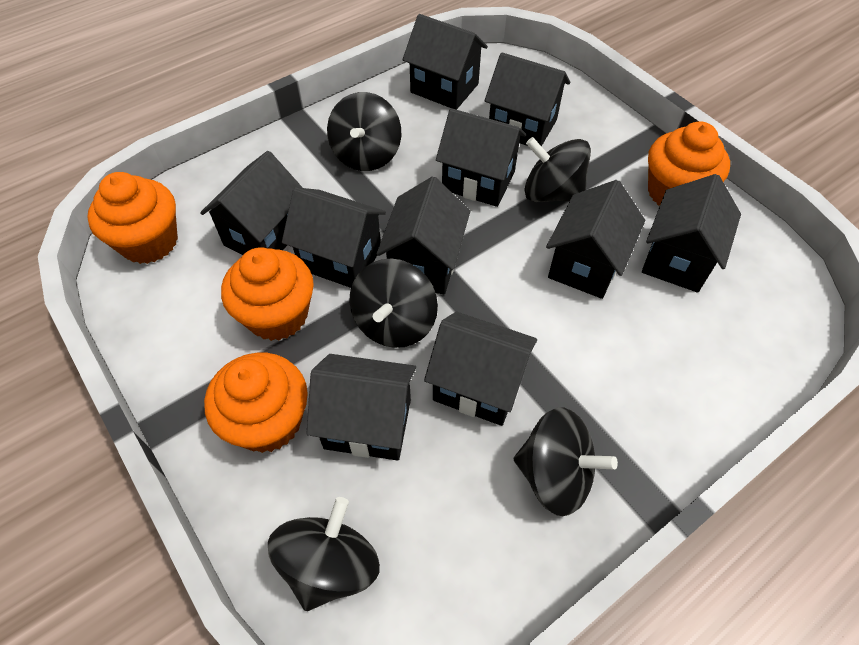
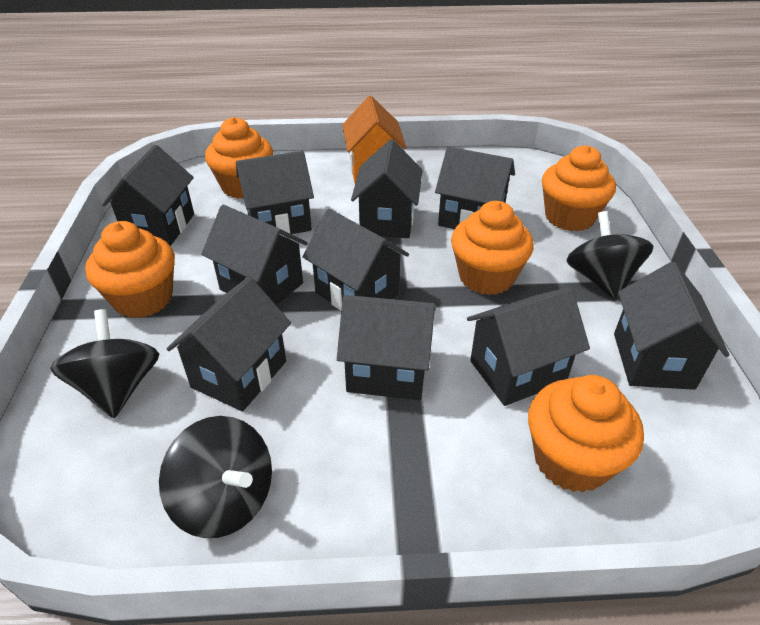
black spinning top: [268,497,380,611] [327,92,401,171] [349,259,438,348] [514,407,618,516] [524,137,591,202] = 5 -> [51,309,159,418] [159,416,272,538] [566,211,654,300] = 3
orange cupcake: [87,172,178,264] [204,353,308,453] [221,247,314,341] [648,121,730,206] = 4 -> [85,221,175,318] [205,117,273,199] [451,201,534,295] [528,375,644,493] [542,145,616,231] = 5
orange house: none = 0 -> [342,96,407,183] = 1

